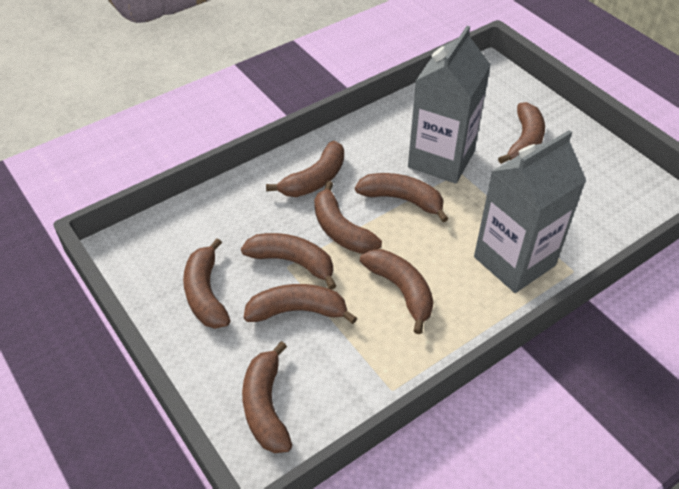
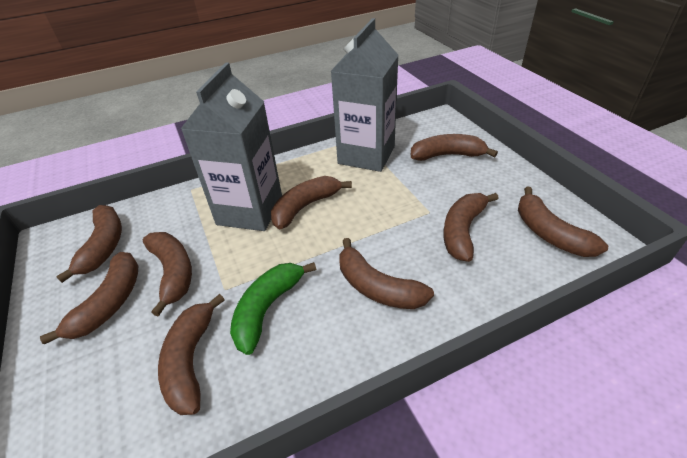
green banana: none = 0 -> [230,262,316,355] = 1

